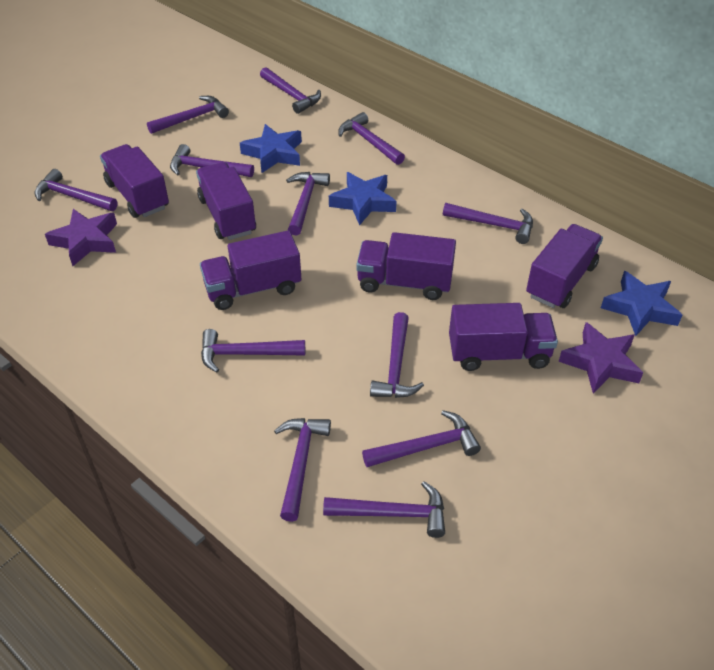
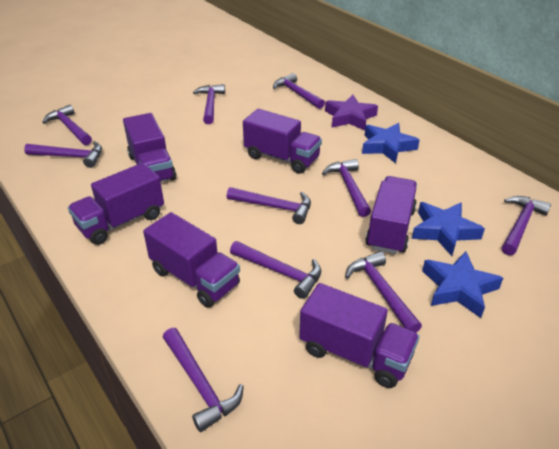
purple hammer: [35,169,117,211] [147,96,229,134] [170,144,254,177] [201,329,305,373] [260,67,321,114] [274,418,331,522] [286,172,330,235] [323,481,445,538] [338,112,405,165] [362,410,481,467] [370,312,424,398] [443,203,533,244] = 12 -> [24,141,102,168] [42,105,92,145] [163,328,244,432] [193,84,225,124] [227,187,311,224] [230,241,321,299] [273,73,325,109] [322,159,371,217] [345,251,422,333] [502,196,551,255] = 10
purple star: [45,209,117,266] [559,322,643,394] = 2 -> [325,95,378,130] = 1

